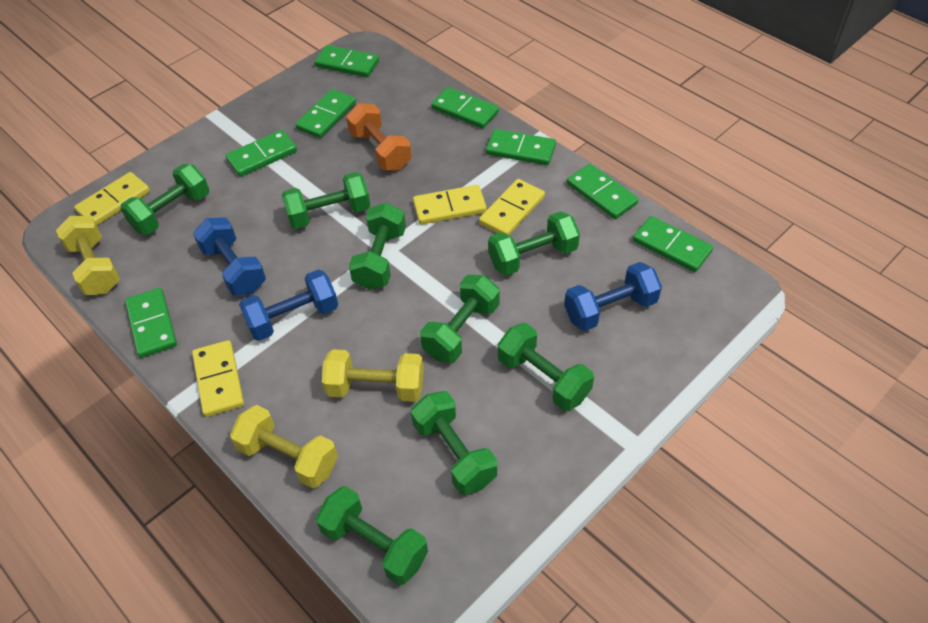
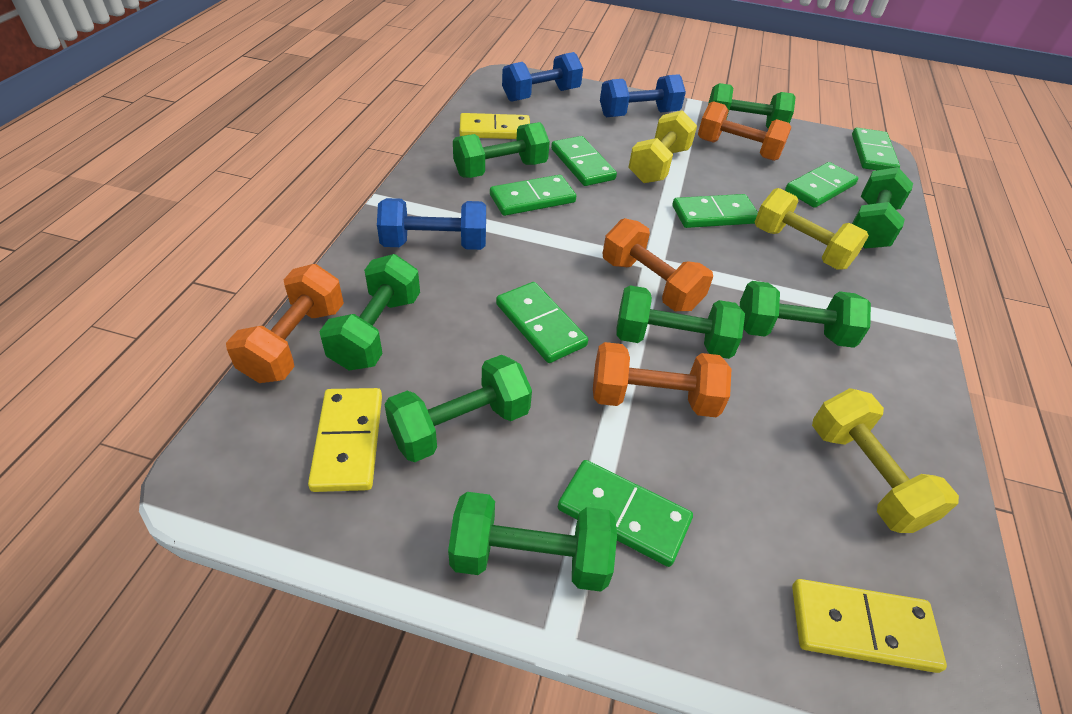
green domino: [125,288,177,358] [225,130,297,177] [295,89,356,138] [315,45,379,77] [431,87,499,129] [486,129,556,165] [567,164,639,219] [633,216,713,272] = 8 -> [490,175,576,216] [496,282,588,363] [551,136,617,186] [558,460,693,567] [672,194,758,228] [785,162,858,208] [852,128,900,170] = 7
orange dumbbell: [346,103,412,171] = 1 -> [226,264,344,383] [593,342,731,417] [603,218,713,311] [698,101,791,161] = 4
yellow domino: [74,172,150,225] [192,340,244,417] [413,185,487,225] [479,179,545,235] = 4 -> [308,388,382,492] [460,113,530,139] [792,579,947,673] = 3

